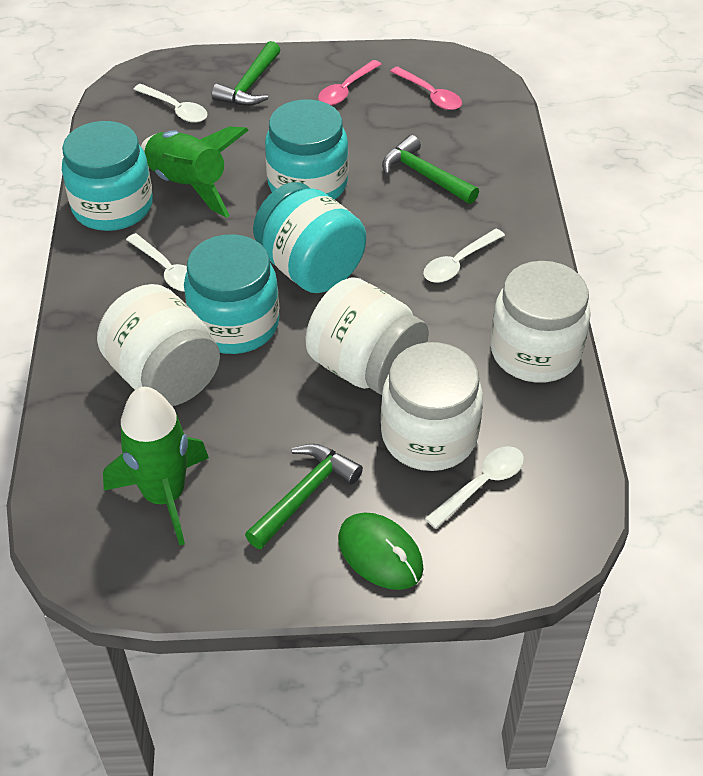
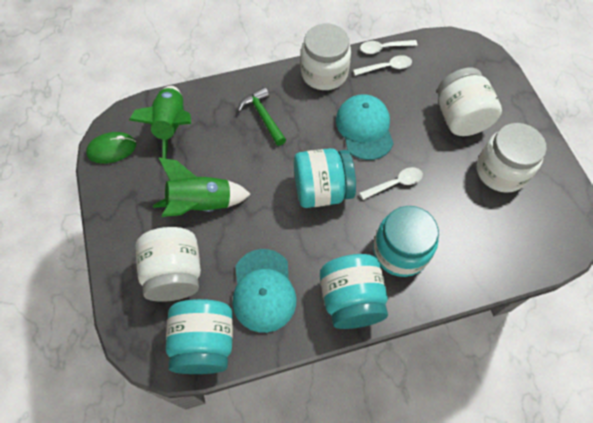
green hammer: [211,41,280,106] [245,444,363,549] [382,135,479,204] = 3 -> [238,87,286,146] = 1
pink spoon: [318,60,381,106] [390,66,462,110] = 2 -> none = 0
turquoise cap: none = 0 -> [233,249,296,333] [336,94,394,160] = 2
white spoon: [126,233,187,292] [133,84,208,123] [423,229,505,283] [425,446,524,529] = 4 -> [353,55,412,76] [360,40,417,54] [360,167,423,200] = 3

